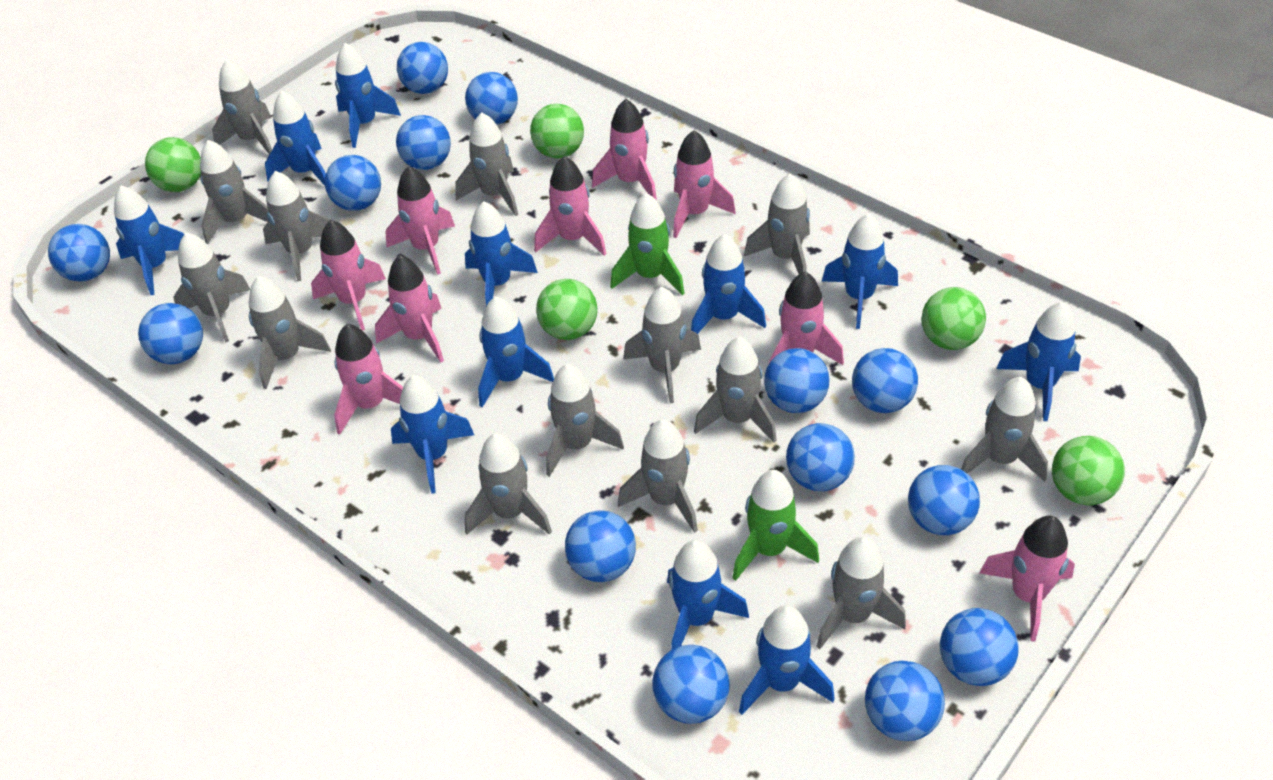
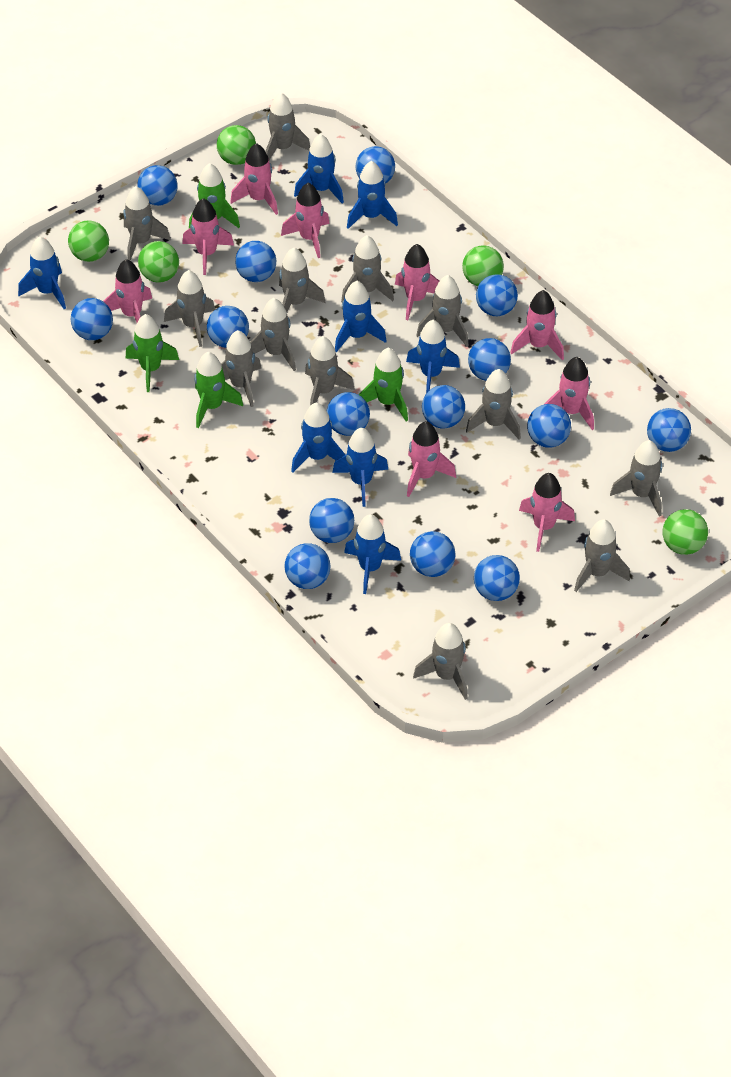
blue ball: [48,224,110,282] [138,303,203,364] [325,155,381,211] [396,115,451,170] [397,42,448,94] [465,72,518,125] [565,510,636,582] [652,645,730,724] [764,348,830,413] [786,423,855,491] [852,348,918,413] [865,661,945,741] [908,465,980,535] [940,608,1019,686] = 14 -> [71,298,113,340] [138,165,177,206] [207,306,249,348] [235,241,276,282] [285,543,331,589] [309,498,354,543] [327,392,370,436] [355,146,395,184] [410,531,456,577] [422,385,465,429] [468,338,511,381] [474,555,520,601] [476,274,518,316] [527,404,571,447] [647,408,691,452] = 15
blue rocket: [114,185,185,295] [265,91,326,186] [335,43,401,148] [391,375,474,494] [465,201,538,306] [478,296,554,407] [667,540,749,650] [691,234,766,334] [739,605,835,715] [822,214,898,329] [996,302,1081,421] = 11 -> [18,237,66,309] [291,402,345,472] [294,134,344,204] [332,428,388,507] [335,281,387,352] [344,514,401,594] [347,161,398,229] [406,320,460,393] = 8
green rocket: [610,193,685,295] [733,470,819,581] = 2 -> [126,314,179,392] [189,163,240,228] [194,352,243,428] [359,347,408,421] = 4
grey rocket: [173,232,250,342] [200,140,269,244] [212,59,272,155] [249,276,331,389] [263,171,330,281] [455,113,518,216] [465,433,552,535] [546,364,624,477] [618,419,698,533] [623,287,701,403] [694,337,776,442] [744,174,810,274] [816,536,906,649] [961,377,1048,482] = 14 -> [124,186,170,261] [164,270,215,347] [221,330,261,407] [250,298,296,371] [265,92,310,160] [279,248,325,312] [305,336,355,406] [341,235,394,302] [413,623,468,700] [416,275,469,347] [466,369,521,440] [574,519,630,592] [610,440,662,516] = 13

